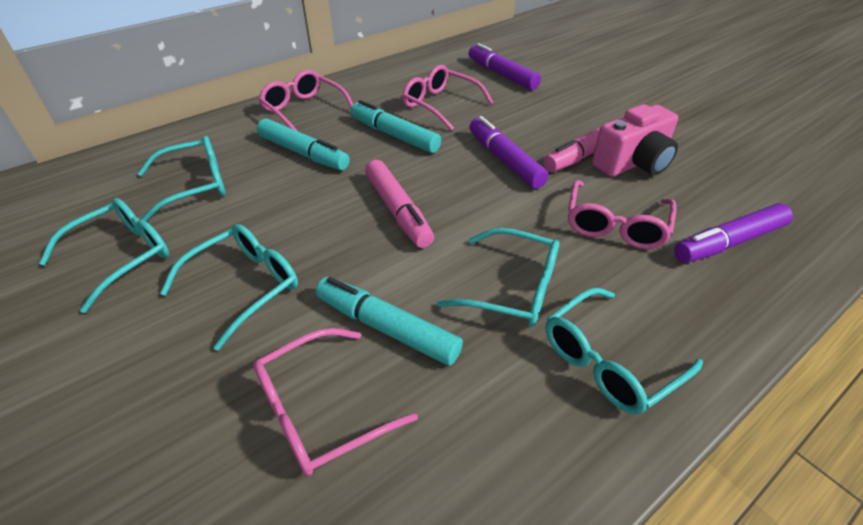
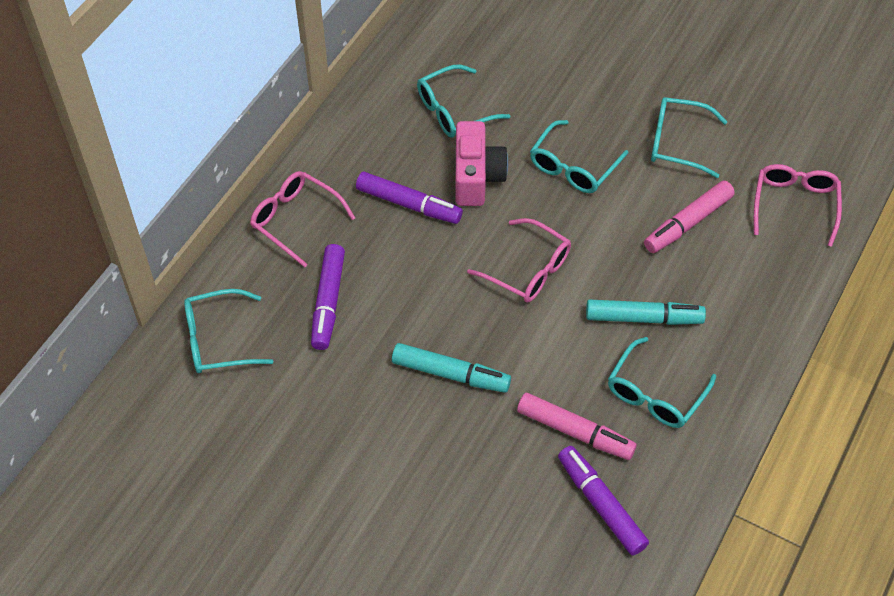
pink glasses: [253,328,418,476] [258,70,353,132] [402,65,493,131] [568,180,676,249] = 4 -> [250,171,355,268] [467,218,571,303] [754,164,842,247] = 3
turquoise marker: [257,118,350,170] [316,277,463,366] [351,100,441,153] = 3 -> [392,343,511,393] [586,299,706,325] = 2

